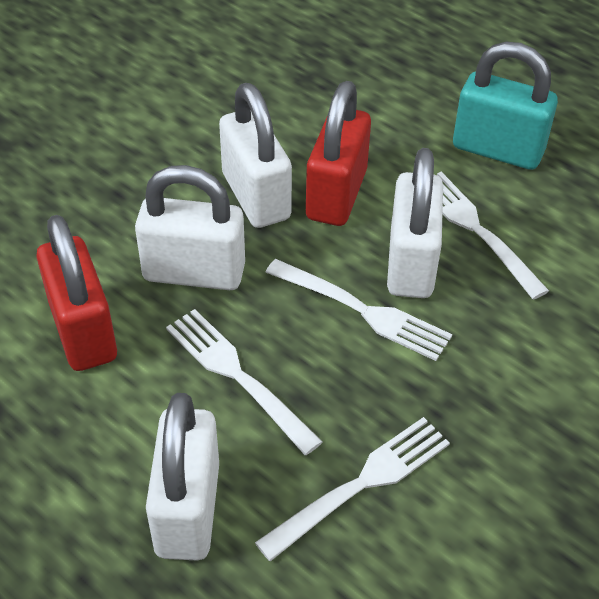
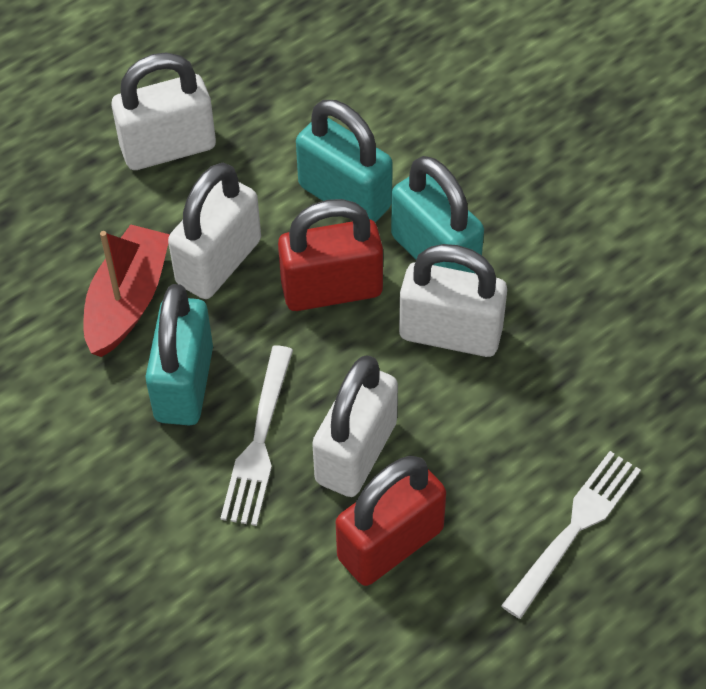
red boat: none = 0 -> [83,224,170,357] = 1
turquoise padlock: [453,42,558,170] = 1 -> [145,284,213,426] [296,100,393,222] [391,156,484,274] = 3
white fork: [166,309,323,455] [255,417,450,562] [265,259,452,361] [437,172,549,300] = 4 -> [221,346,293,526] [501,451,641,619] = 2

